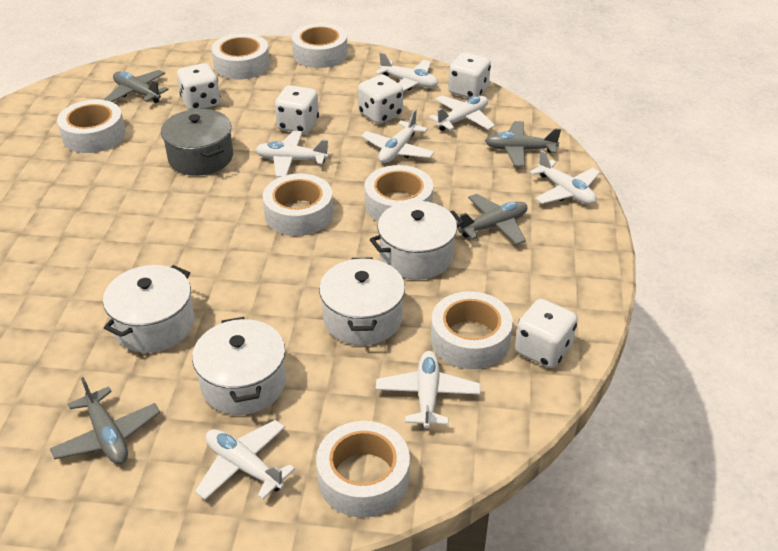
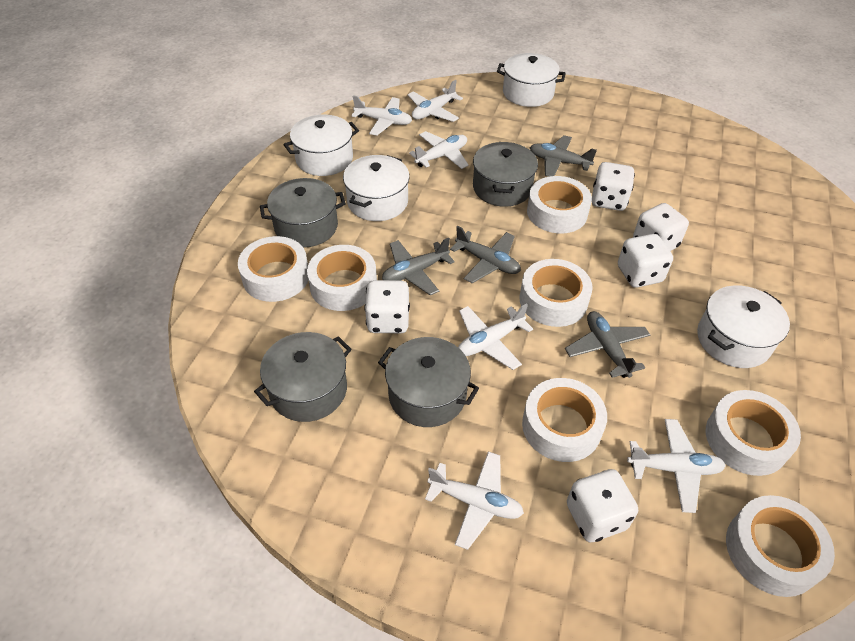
grey pot: [161,109,233,176] = 1 -> [254,332,352,422] [260,178,346,248] [378,337,479,427] [473,142,538,207] = 4
white plane: [195,420,295,500] [255,131,329,177] [361,109,435,163] [375,52,438,91] [376,351,481,429] [429,95,495,131] [530,150,600,204] = 7 -> [351,95,412,136] [408,80,463,122] [409,131,469,169] [425,451,524,550] [458,303,533,370] [627,419,726,513] = 6

